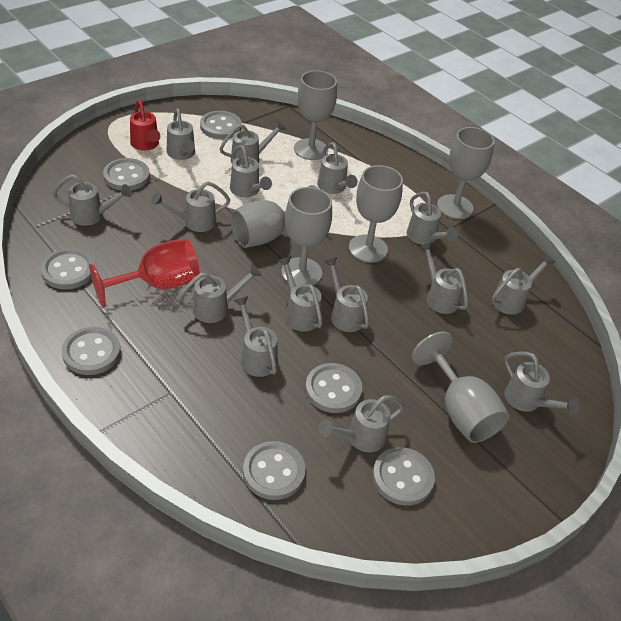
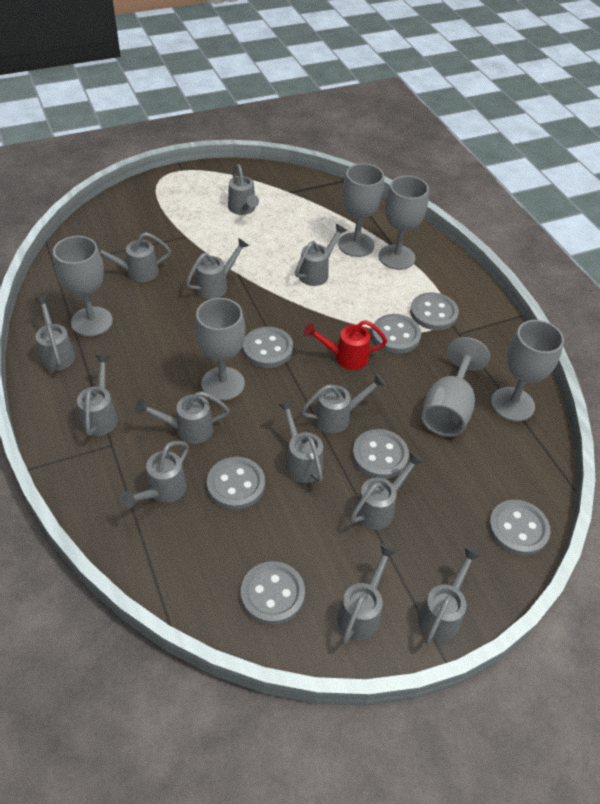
grey watering can: [52,174,132,226] [151,181,230,232] [167,109,195,160] [177,264,262,323] [219,120,286,164] [230,145,272,197] [233,296,278,377] [277,256,323,332] [317,142,358,194] [319,395,404,452] [324,257,369,332] [407,191,458,245] [419,242,468,314] [492,254,555,315] [504,352,581,415] = 15 -> [34,296,76,371] [77,355,118,436] [96,232,171,282] [120,441,189,509] [135,391,230,444] [186,238,249,299] [228,164,259,215] [277,400,323,483] [295,224,347,286] [301,373,386,433] [337,544,397,644] [350,452,424,530] [418,547,481,644] = 13
red goblet: [89,239,200,307] = 1 -> none = 0

